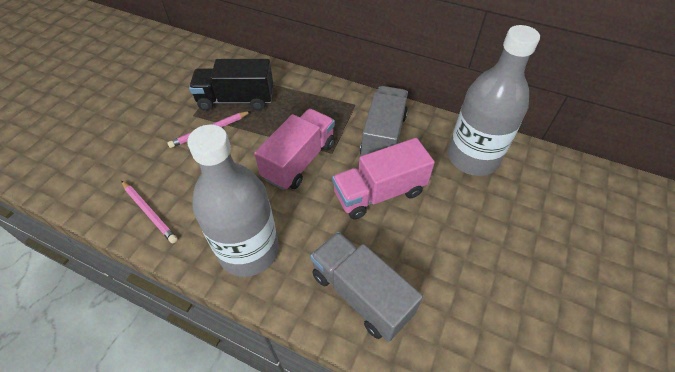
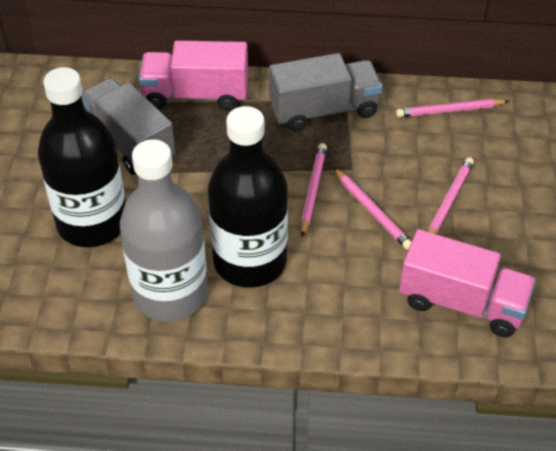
black bottle: none = 0 -> [38,67,125,247] [208,106,288,288] = 2
black truck: [189,59,273,111] = 1 -> none = 0
grey bottle: [187,125,279,277] [448,25,540,176] = 2 -> [120,139,208,322] = 1
pink pencil: [122,181,178,243] [168,111,251,148] = 2 -> [301,143,327,237] [334,168,412,250] [396,99,509,117] [428,157,474,234] = 4

